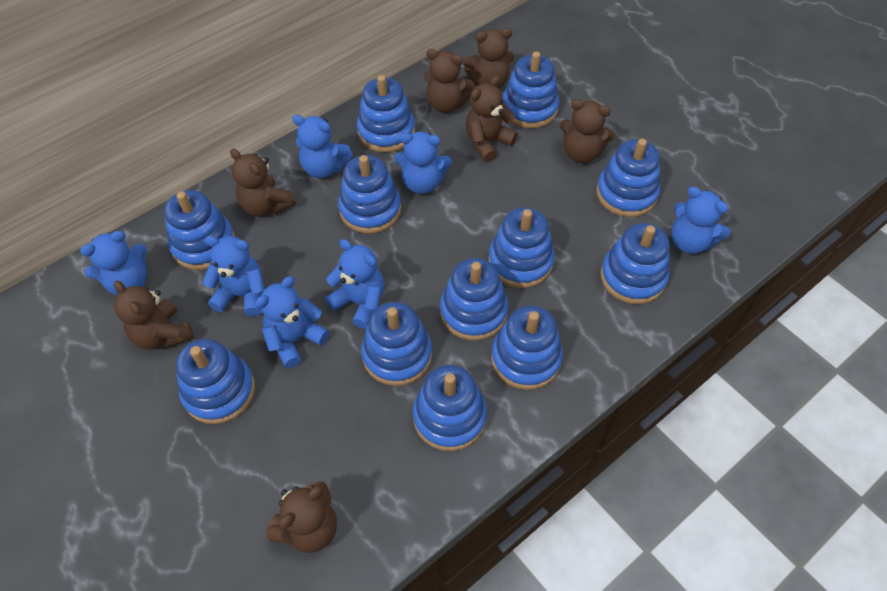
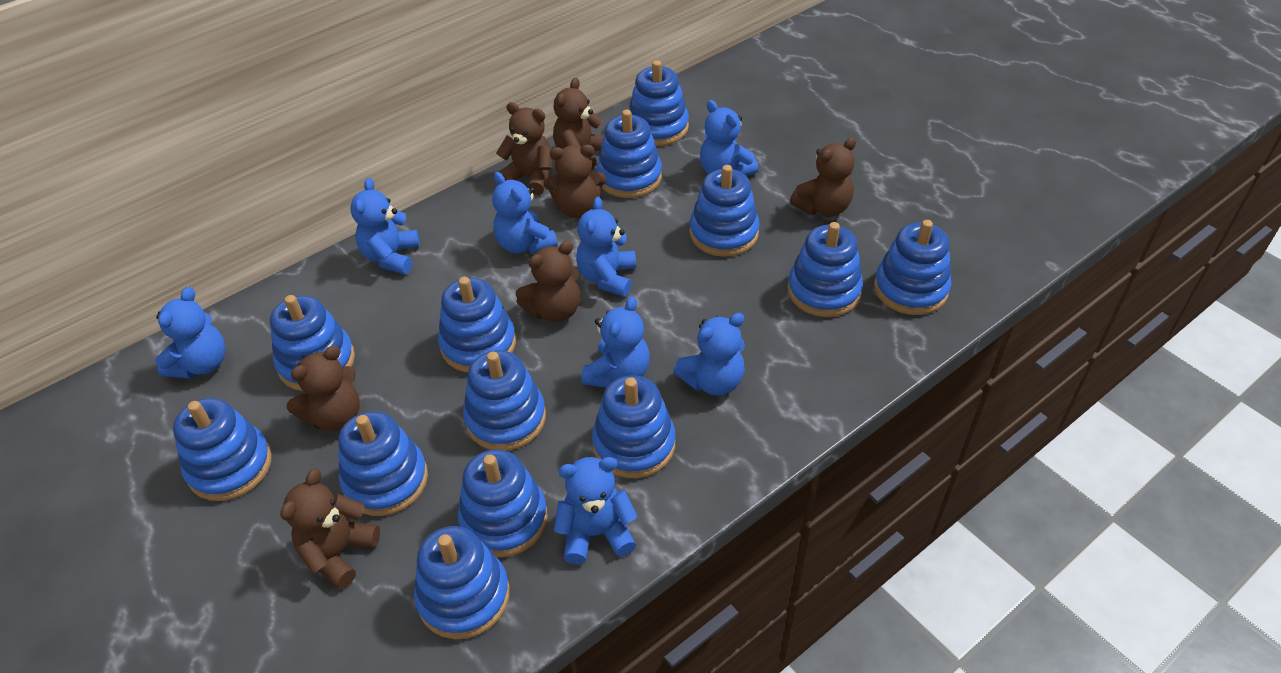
blue stacking toy: [164,190,235,270] [176,339,255,424] [338,155,401,234] [357,75,415,152] [361,302,432,386] [413,365,487,451] [440,258,508,341] [488,207,554,288] [491,305,563,390] [502,51,559,128] [596,139,660,217] [600,223,670,304] = 12 -> [173,398,272,501] [270,295,355,391] [338,411,428,516] [414,526,510,639] [438,277,516,372] [458,450,548,558] [463,350,546,451] [592,375,675,478] [597,110,662,198] [629,60,689,146] [690,165,760,257] [787,222,863,317] [874,220,951,315] = 13
blue teddy bear: [80,231,147,295] [202,236,265,316] [255,276,329,368] [292,115,353,178] [325,239,384,329] [395,132,452,194] [671,186,730,254] = 7 -> [155,287,226,379] [350,178,420,274] [492,172,558,254] [554,457,638,564] [576,197,636,297] [582,296,649,388] [673,313,745,395] [700,100,759,176] = 8

